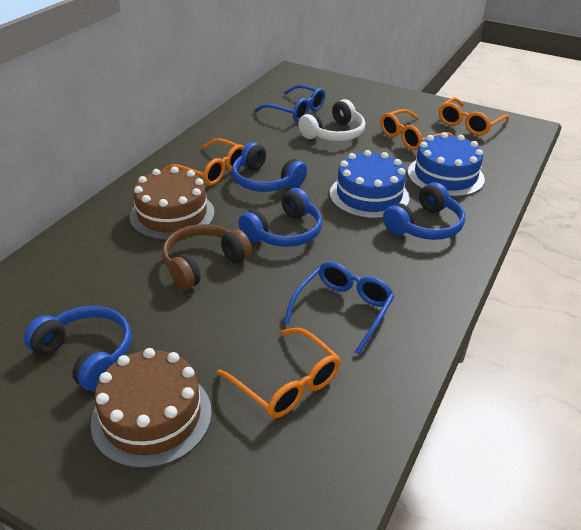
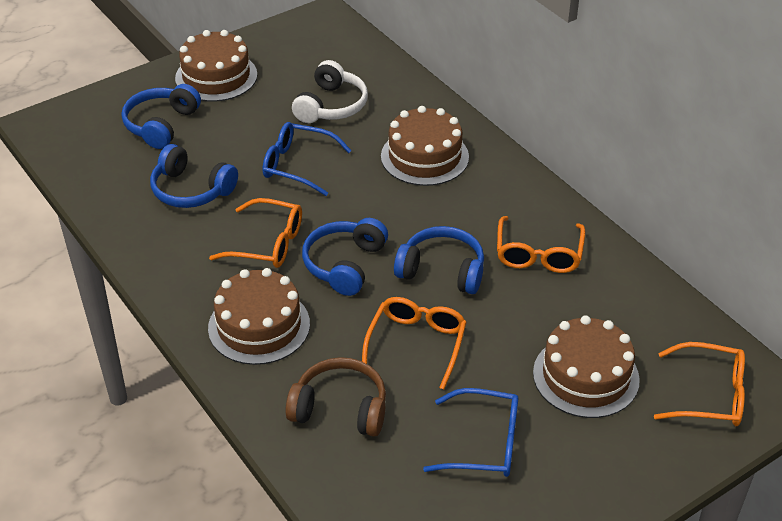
blue cake: [330,150,409,219] [408,132,485,197] = 2 -> none = 0
brown cake: [91,348,212,469] [130,166,215,240] = 2 -> [175,30,257,102] [208,268,310,365] [381,106,469,186] [533,315,640,418] = 4

